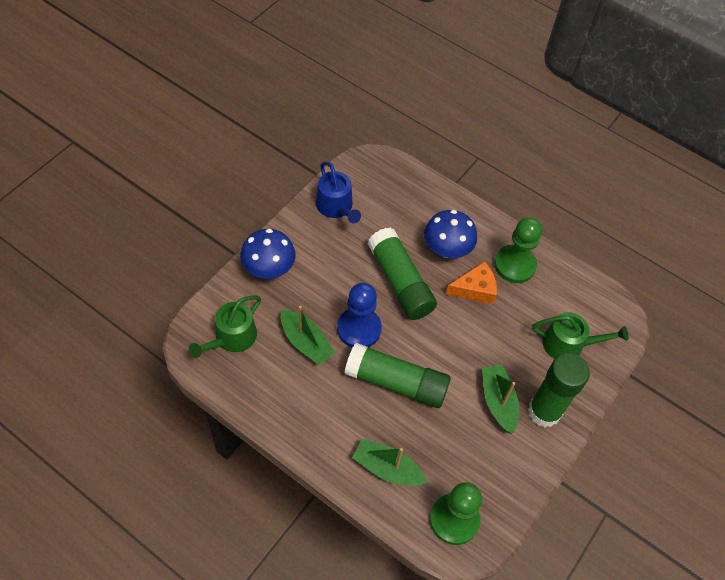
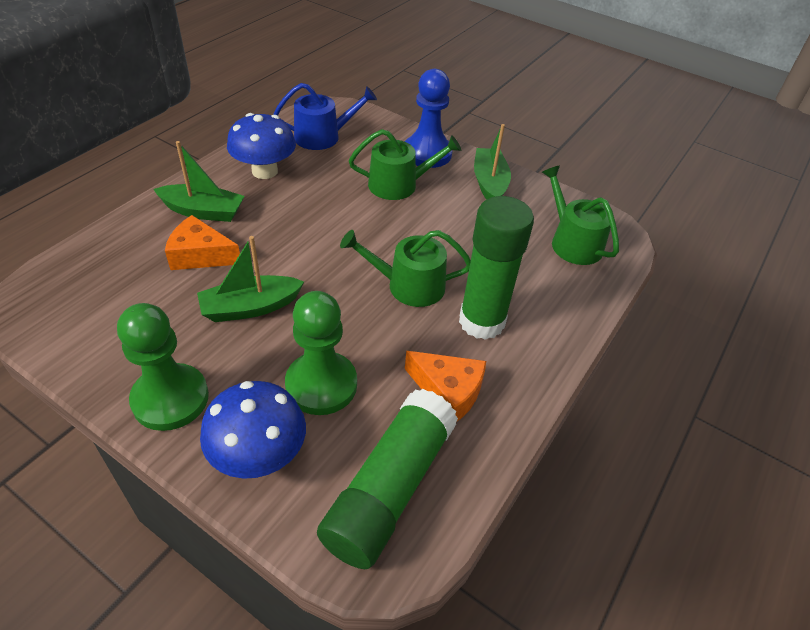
green glue stick: [345,343,451,408] [367,227,437,320] [528,353,590,427] = 3 -> [317,389,458,569] [459,196,534,340] = 2
green watering can: [189,296,261,358] [532,312,628,359] = 2 -> [340,230,471,307] [349,129,461,200] [542,165,619,265] = 3
orange cheese: [446,261,497,304] = 1 -> [165,215,240,270] [405,351,486,421] = 2

